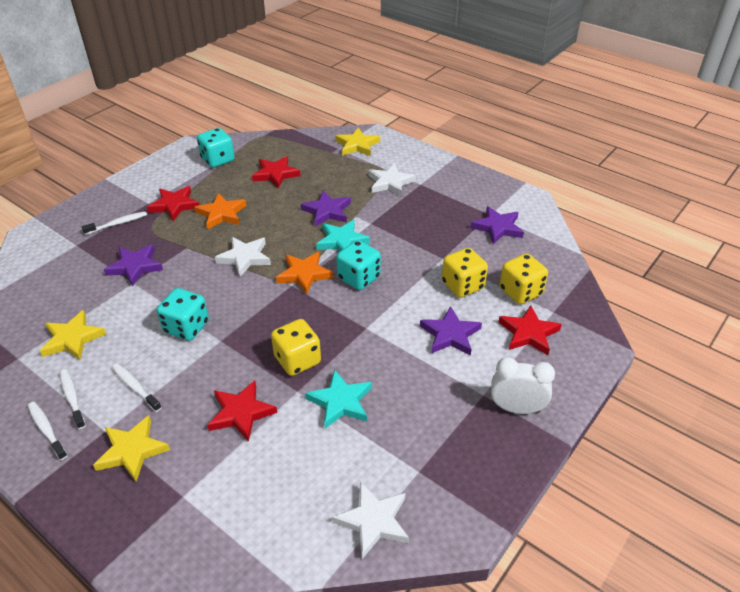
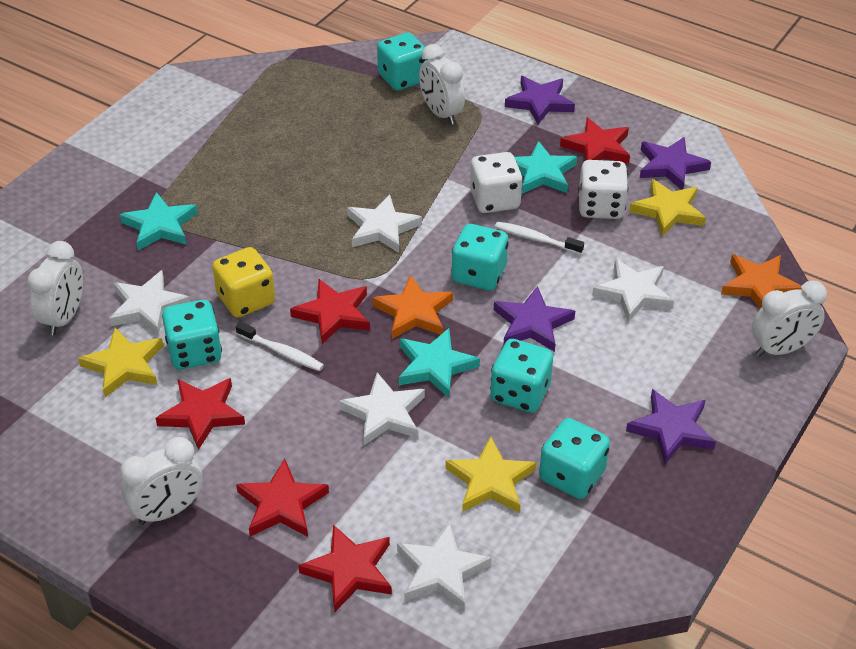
red star: [147,186,199,222] [207,381,277,442] [252,156,301,189] [499,305,562,355] = 4 -> [156,378,245,450] [236,459,329,537] [290,279,370,344] [298,524,392,613] [560,117,630,164] = 5
turquoise dice: [157,288,209,341] [197,128,235,168] [336,240,381,290] = 3 -> [162,300,222,370] [377,32,428,90] [451,224,509,290] [490,339,553,413] [539,418,610,499] = 5
turquoise star: [305,369,372,429] [316,220,370,252] = 2 -> [120,192,198,251] [399,328,480,398] [514,141,577,194] = 3
white clock: [491,357,555,414] = 1 -> [27,241,83,335] [120,437,203,525] [419,44,465,125] [752,280,827,357] = 4
white dice: none = 0 -> [470,152,523,213] [578,160,628,219] = 2
white star: [215,237,271,277] [332,482,409,559] [368,164,416,197] = 3 -> [109,270,190,335] [339,372,425,445] [347,195,422,253] [397,523,492,610] [592,259,674,322] = 5
white toothbrush: [28,402,68,460] [59,369,86,429] [82,211,147,235] [112,363,162,412] = 4 -> [236,322,324,371] [495,221,584,255] = 2
yellow dice: [271,319,321,376] [442,248,488,298] [499,254,548,304] = 3 -> [212,247,275,318] = 1

